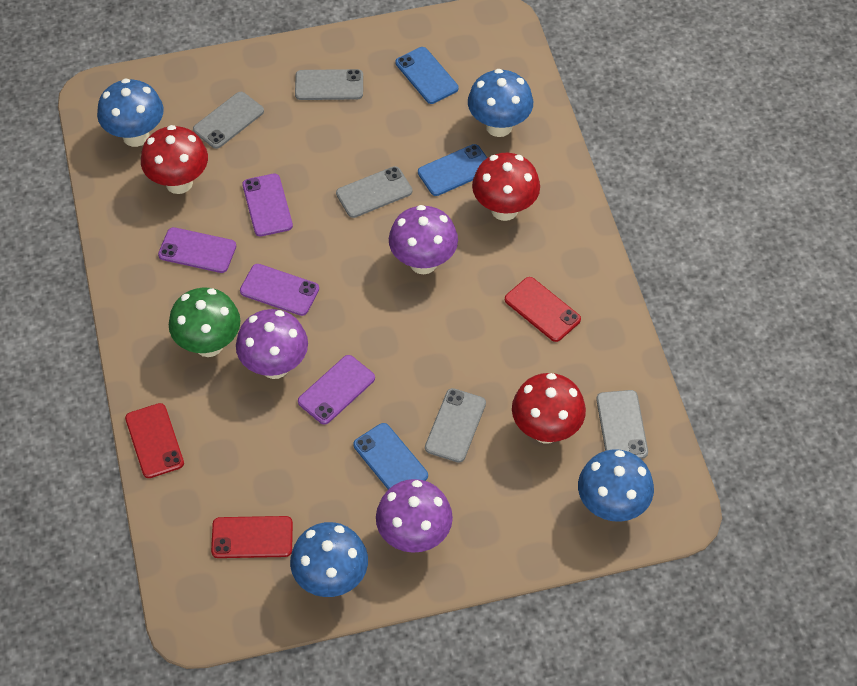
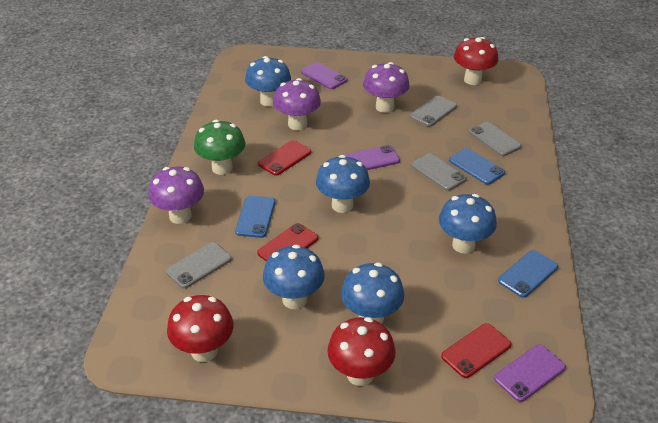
blue mushroom: [97,78,164,147] [290,522,368,597] [468,69,533,137] [578,449,654,522] = 4 -> [245,56,291,107] [263,245,325,309] [316,155,370,213] [341,263,404,324] [439,194,497,254] = 5
grey phone: [193,92,264,149] [295,69,363,100] [336,166,412,218] [425,388,486,463] [596,390,648,459] = 5 -> [166,242,232,289] [410,96,457,127] [411,153,467,191] [469,122,521,156] = 4
purple phone: [158,227,236,273] [240,264,319,316] [242,174,293,236] [298,355,375,425] = 4 -> [301,62,348,89] [345,145,400,170] [494,345,566,402] = 3

